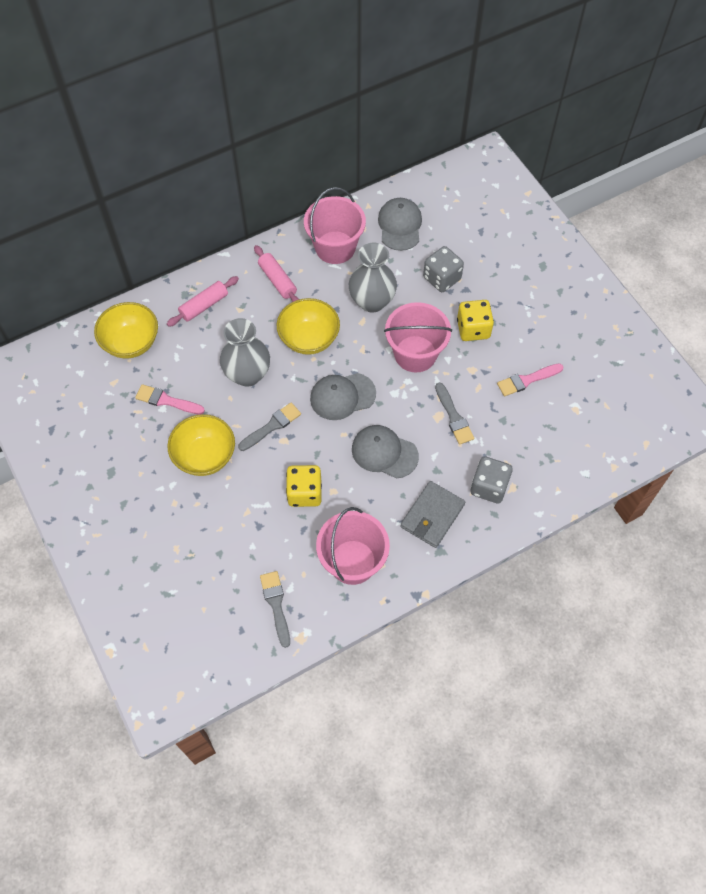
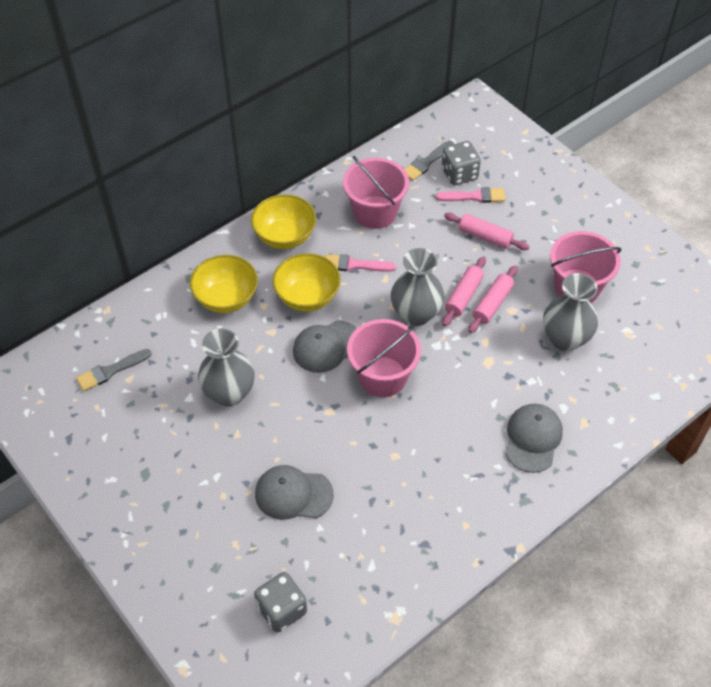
grey brush: [238,402,301,451] [260,571,290,648] [435,383,474,445] = 3 -> [76,349,152,391] [404,141,454,181] = 2
grey vase: [220,318,270,387] [349,243,397,313] = 2 -> [198,329,255,406] [391,248,444,326] [543,273,598,351] = 3
grey wallet: [400,481,465,548] = 1 -> none = 0
pink rolling pin: [167,276,239,327] [254,245,299,302] = 2 -> [442,256,486,326] [444,213,529,250] [469,266,518,333] = 3
yellow dice: [286,465,322,507] [457,300,494,341] = 2 -> none = 0

